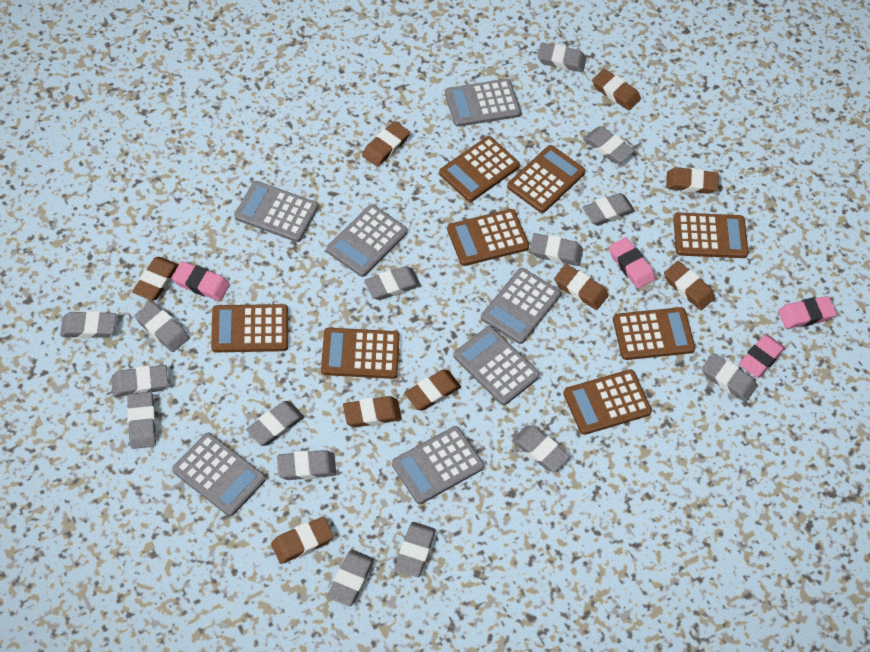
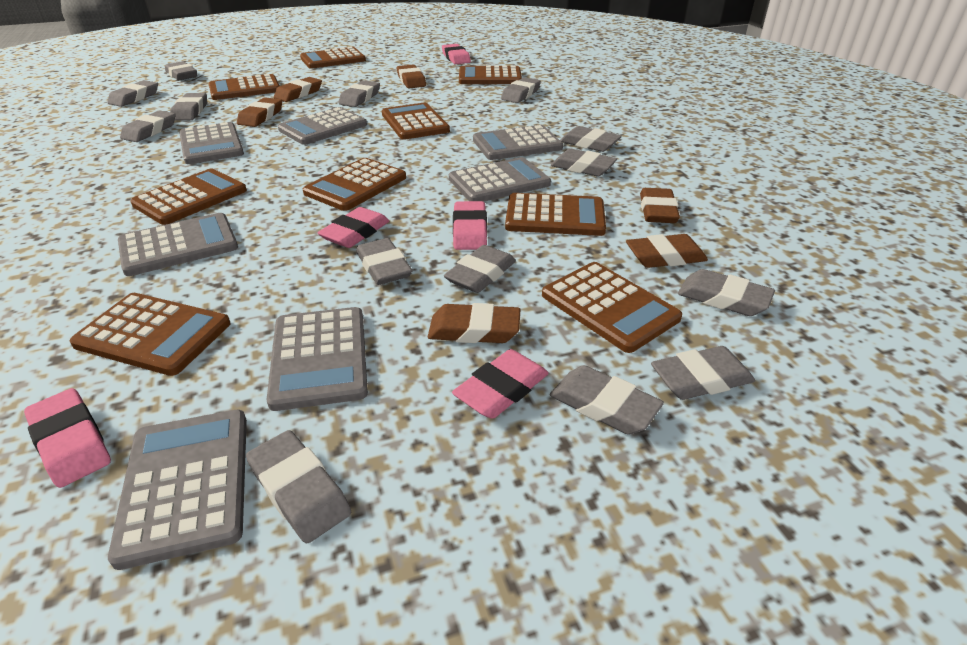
brown calculator: [211,304,288,352] [321,328,400,379] [439,136,520,202] [447,209,529,266] [507,145,586,213] [563,369,652,435] [613,307,695,360] [673,213,749,258] = 8 -> [70,293,230,376] [130,168,247,225] [209,74,279,100] [300,47,366,69] [303,158,406,211] [382,103,450,140] [459,65,522,84] [505,193,606,236] [542,262,682,353] = 9
brown eraser: [132,257,178,301] [271,516,334,564] [343,396,402,427] [362,121,410,167] [404,370,461,411] [554,264,608,310] [592,69,641,110] [664,261,715,310] [666,167,719,194] = 9 -> [237,97,282,127] [274,77,322,102] [397,64,426,88] [428,303,521,343] [626,234,708,268] [640,188,680,223] = 6
grey eraser: [60,311,116,338] [111,365,168,397] [127,392,156,449] [135,302,189,352] [246,401,304,446] [277,450,336,480] [327,550,374,607] [364,266,421,300] [395,522,436,577] [512,426,570,472] [530,233,583,266] [537,43,586,72] [582,193,635,226] [583,127,634,164] [702,353,757,402] = 15 -> [107,80,158,107] [120,110,176,142] [165,61,197,80] [170,93,207,121] [246,430,351,543] [338,81,380,107] [356,238,412,285] [444,245,516,293] [501,77,541,103] [550,365,664,435] [551,148,617,176] [560,126,622,152] [651,346,755,400] [678,269,775,316] = 14
pink eraser: [172,261,230,301] [609,238,655,289] [739,334,785,378] [778,296,837,329] = 4 -> [24,388,111,488] [317,207,389,248] [442,44,471,64] [452,349,549,419] [453,201,487,250] = 5

